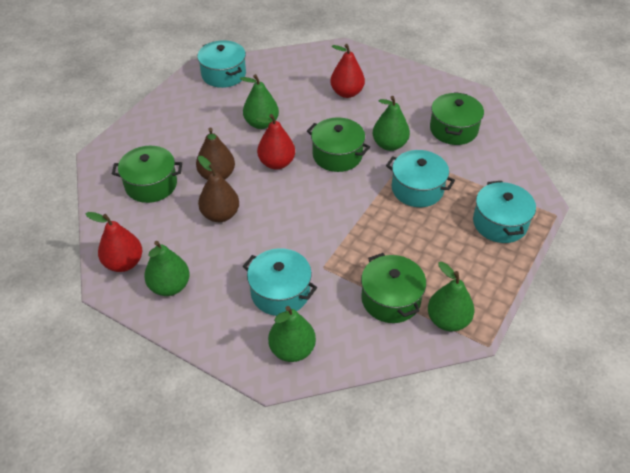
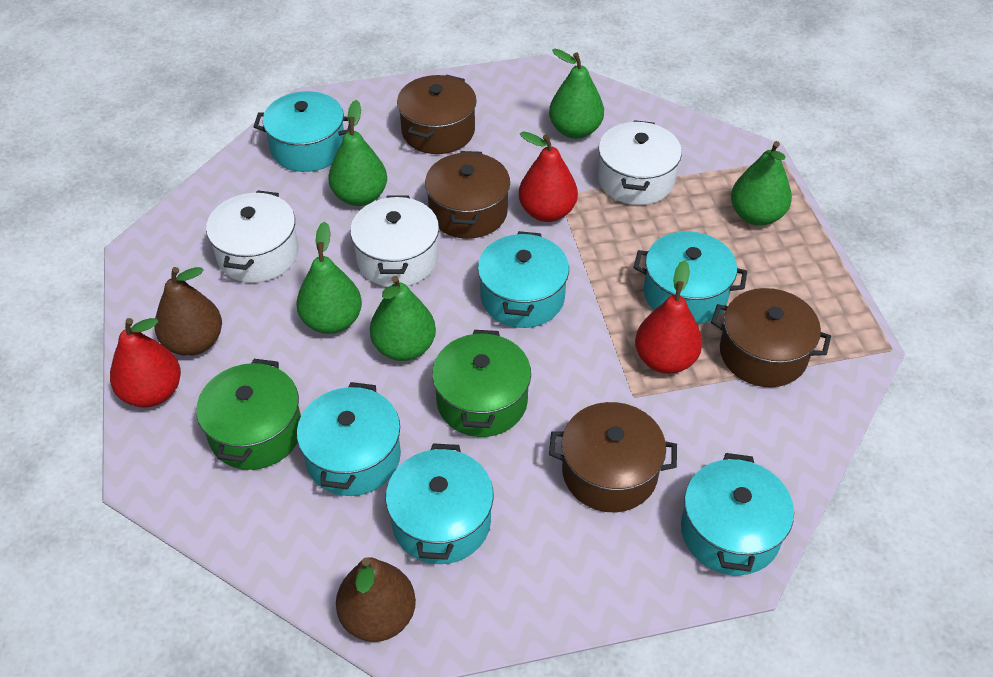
brown pot: none = 0 -> [397,75,477,154] [425,151,510,239] [549,402,677,512] [711,288,831,387] = 4
green pot: [112,146,182,203] [307,117,370,172] [361,253,426,323] [430,92,484,145] = 4 -> [196,359,301,470] [432,330,531,437] = 2
turquoise pot: [197,40,246,88] [243,248,317,316] [386,150,455,207] [473,181,536,243] = 4 -> [254,91,350,172] [297,382,401,496] [386,443,494,564] [478,231,569,328] [633,231,747,324] [681,453,794,575] = 6
white pot: none = 0 -> [206,190,298,283] [350,195,439,287] [598,120,682,205] = 3

